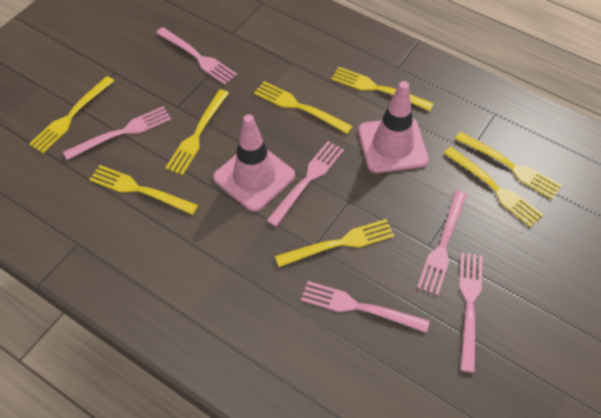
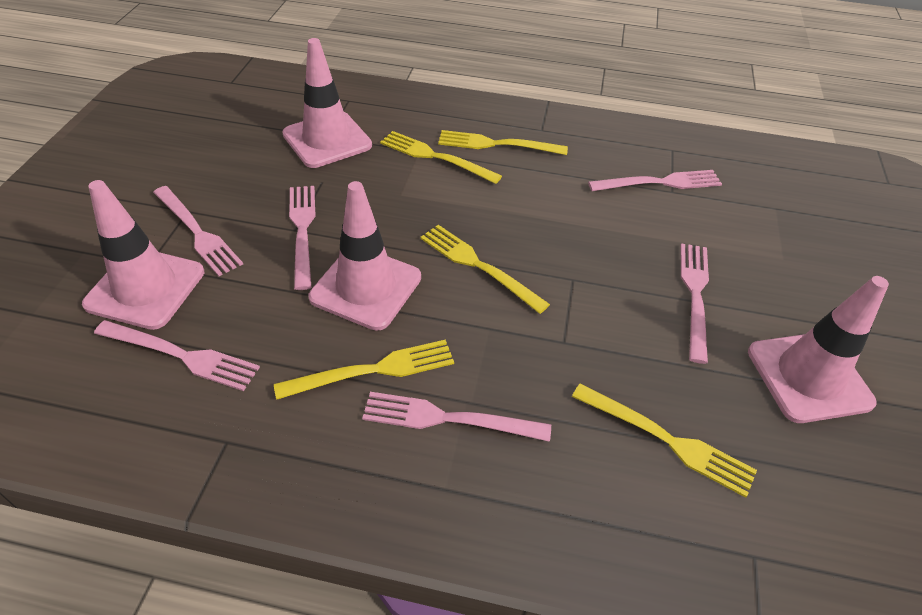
pink traffic cone: [213,114,295,212] [358,81,429,173] = 2 -> [82,180,204,330] [282,38,372,168] [309,181,421,331] [748,276,889,423] = 4
yellow fork: [29,76,114,153] [89,165,198,215] [165,89,229,175] [254,81,353,134] [275,219,394,267] [331,67,434,111] [444,147,544,227] [455,132,562,199] = 8 -> [274,340,454,400] [380,131,502,184] [420,225,550,314] [438,130,568,155] [572,384,757,498] = 5

